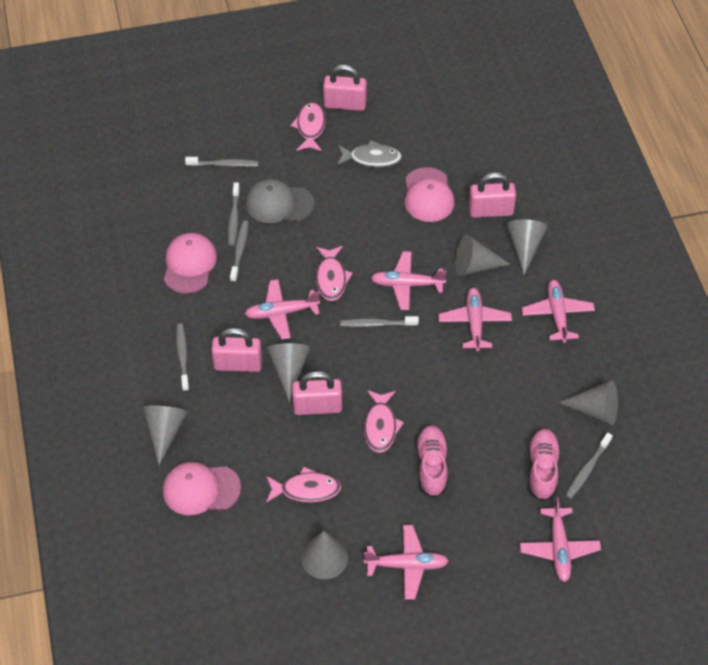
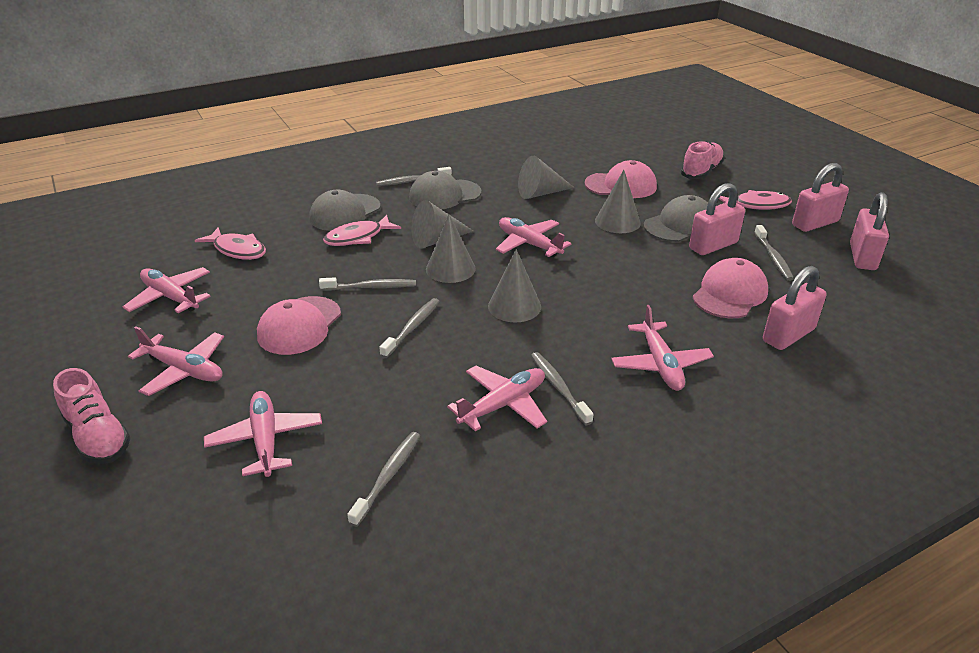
grey cap: [246,179,314,223] = 1 -> [310,190,381,231] [409,171,481,209] [644,195,708,242] = 3
grey cone: [143,405,187,465] [267,343,310,401] [301,531,348,579] [455,235,511,276] [506,219,548,275] [558,381,618,425] = 6 -> [412,200,473,248] [426,214,476,283] [488,249,541,322] [518,156,574,199] [595,170,641,233] = 5
grey fish: [337,140,402,167] = 1 -> none = 0
pink fish: [266,467,341,503] [290,102,326,151] [316,246,353,301] [364,390,404,453] = 4 -> [195,227,266,260] [323,215,401,246] [719,190,792,210] = 3

